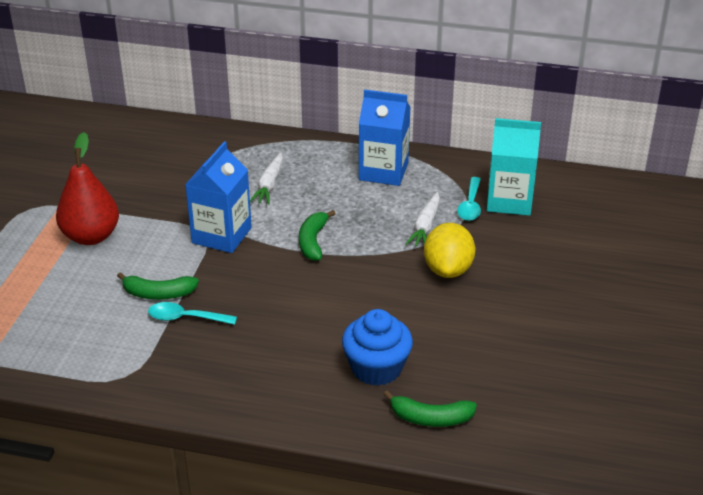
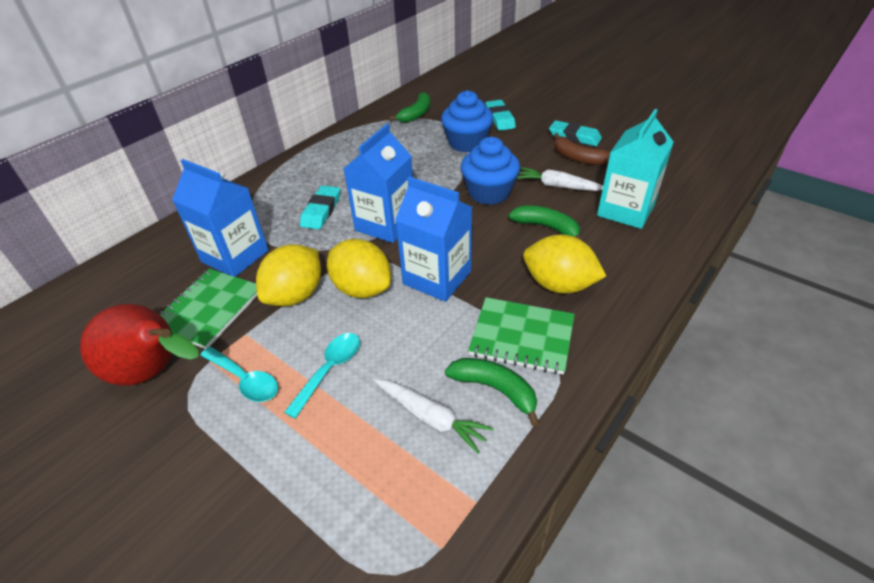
blue carton: [185,141,252,253] [359,89,411,186] = 2 -> [172,159,268,277] [344,124,413,243] [395,176,472,302] = 3
blue cupcake: [342,309,413,386] = 1 -> [441,90,493,152] [461,137,520,205] = 2
brown banana: none = 0 -> [554,133,610,165] = 1
green notebook: none = 0 -> [159,269,257,349] [468,297,575,374] = 2
turquoise eraser: none = 0 -> [300,186,340,229] [486,100,516,131] [549,120,602,146] = 3
yellow lemon: [424,223,475,278] = 1 -> [256,244,321,306] [327,239,391,298] [523,235,606,293] = 3

